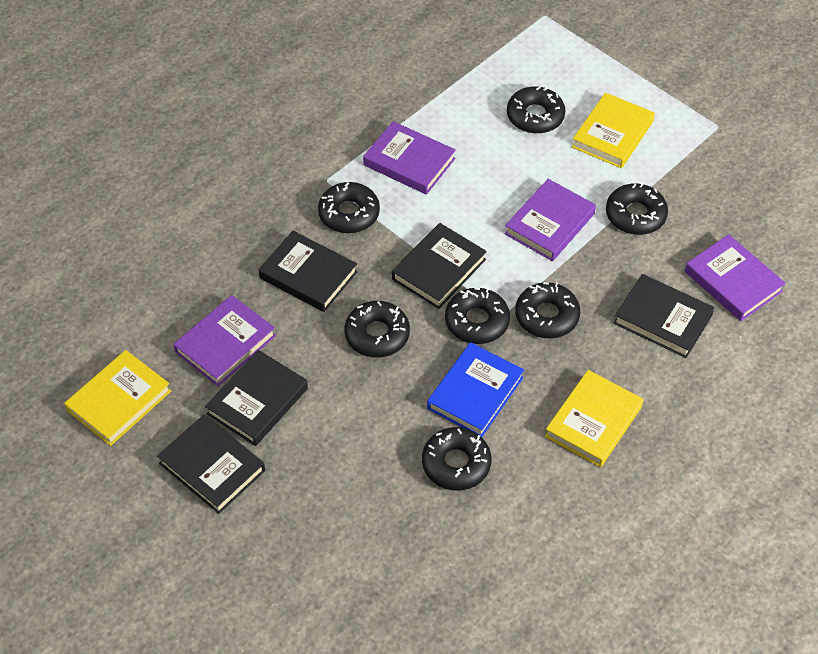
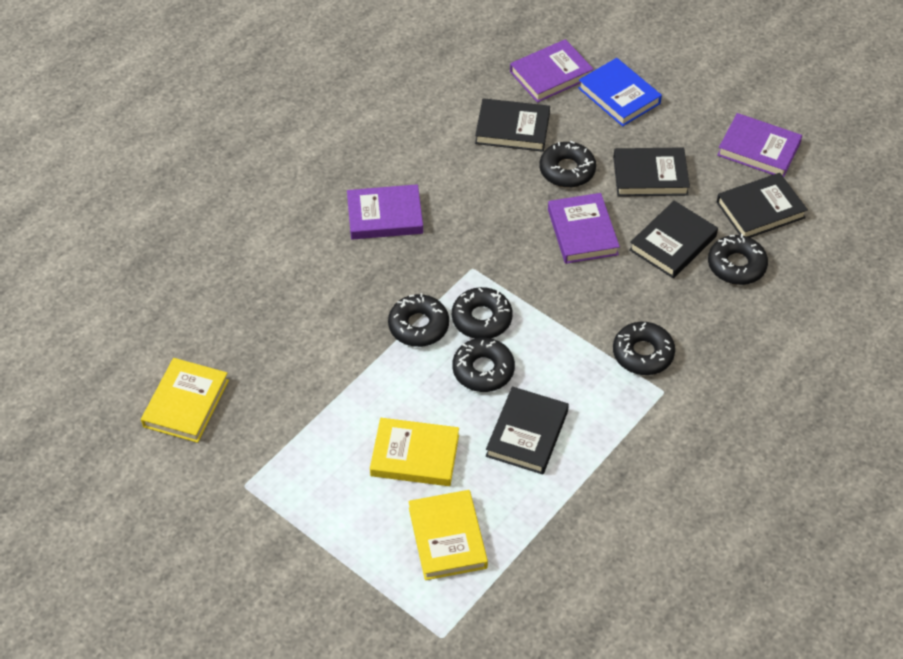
black donut: [318,182,380,233] [345,301,410,358] [422,427,492,491] [445,287,510,344] [507,86,565,134] [515,282,580,339] [606,183,668,235] = 7 -> [388,293,449,347] [452,287,513,339] [452,338,515,392] [539,141,596,188] [613,322,675,375] [708,234,768,285] = 6

